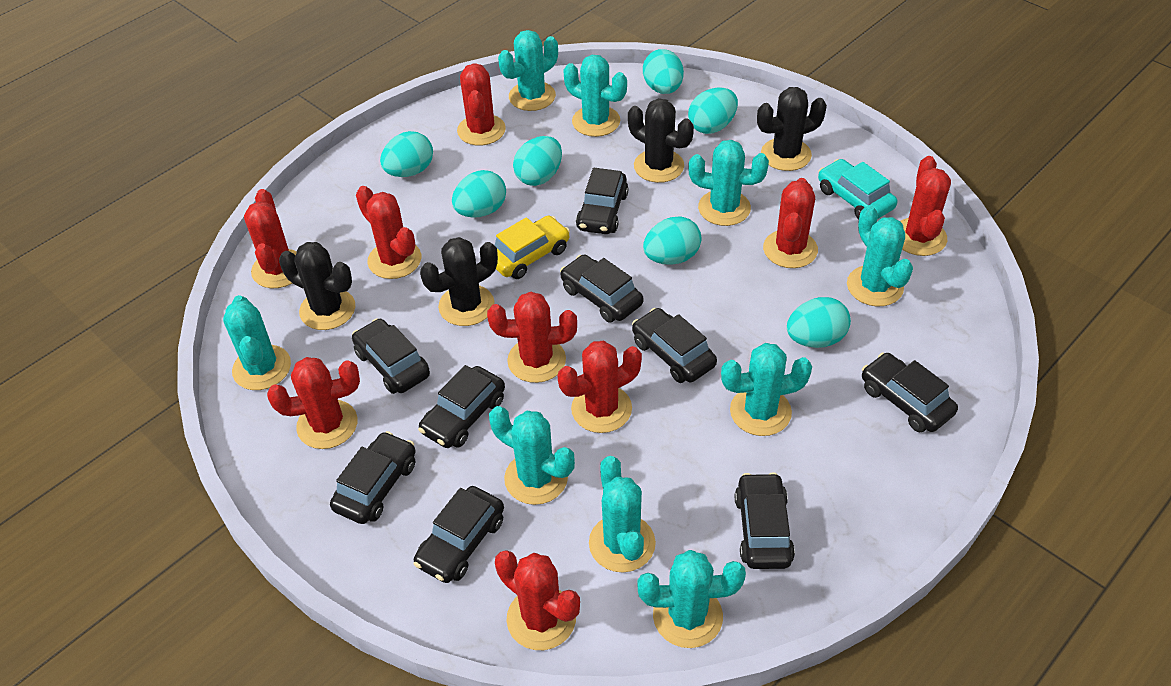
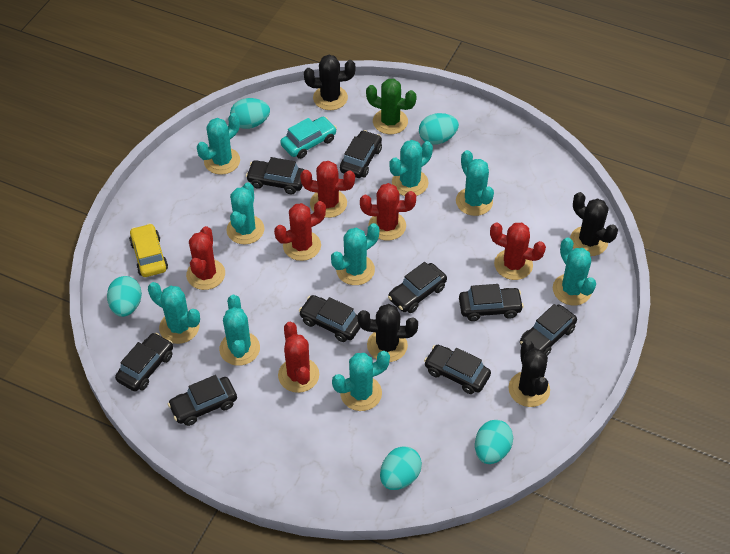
green cactus: none = 0 -> [366,79,417,134] = 1
red cactus: [244,189,297,288] [267,357,360,449] [356,186,421,279] [457,63,506,146] [487,292,577,383] [495,550,580,650] [558,341,642,433] [763,178,818,268] [900,156,951,256] = 9 -> [186,226,225,290] [274,201,326,261] [278,322,319,393] [300,161,355,218] [360,183,416,241] [490,223,546,280] = 6
turquoise egg: [380,131,433,177] [452,170,506,218] [513,136,562,186] [643,49,684,94] [643,216,701,265] [688,87,738,134] [787,297,851,348] = 7 -> [107,276,142,317] [230,98,270,129] [380,446,422,490] [419,113,459,145] [475,420,513,464] = 5

